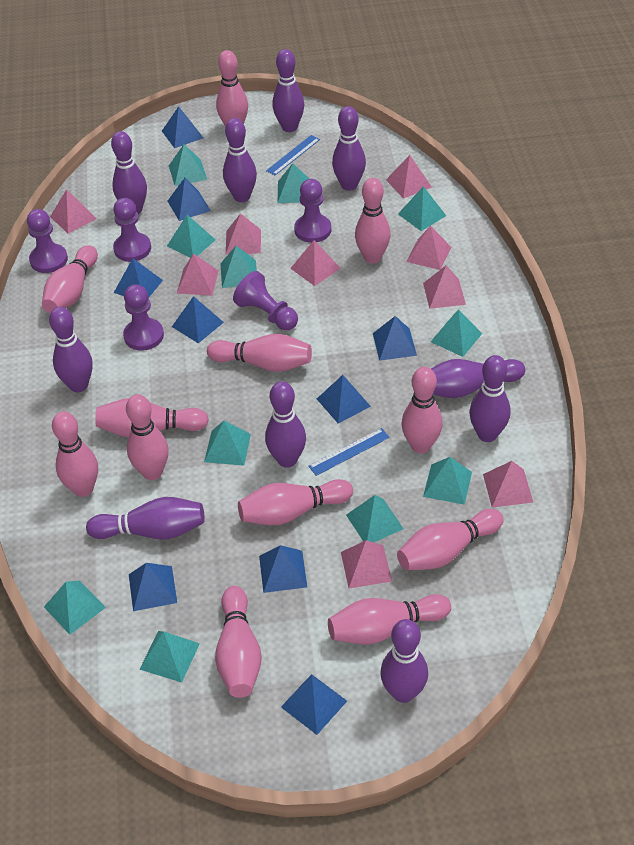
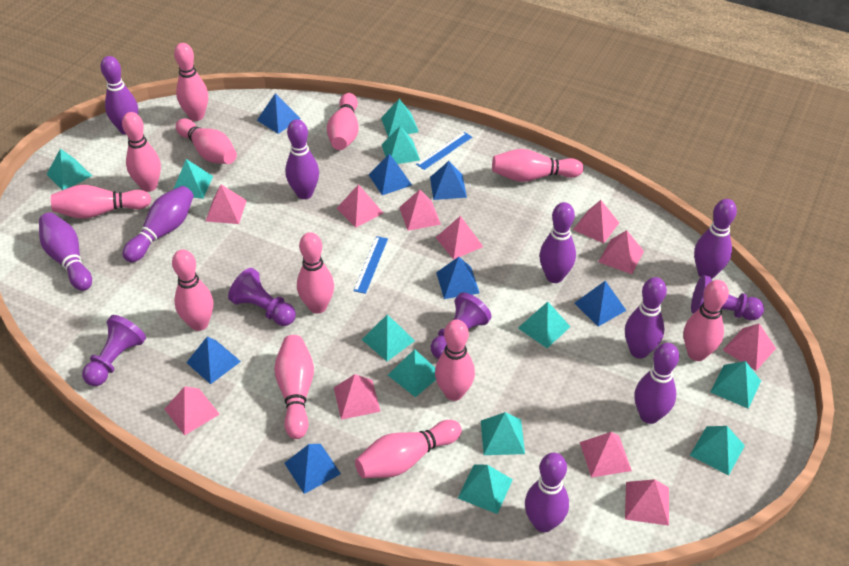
blue pyramid: [114,258,163,298] [129,563,177,611] [162,106,203,148] [168,178,211,221] [172,296,224,343] [259,545,307,593] [281,674,347,735] [317,375,371,424] [373,316,417,361] = 9 -> [186,336,241,384] [257,93,301,134] [284,444,341,494] [369,153,412,195] [430,161,467,200] [436,257,479,299] [575,281,627,327] = 7
pink pyramid: [50,189,97,234] [177,254,218,296] [226,213,261,255] [290,240,341,286] [341,540,392,588] [386,155,432,199] [407,226,451,270] [423,265,466,309] [483,461,533,508] = 9 -> [165,386,219,436] [206,184,247,224] [334,374,381,420] [337,184,383,228] [399,190,441,231] [436,216,483,260] [573,200,619,243] [580,432,632,478] [599,230,644,274] [625,479,669,526] [723,324,776,371] = 11
purple bowling pin: [49,307,93,392] [86,497,205,539] [111,131,147,214] [223,118,257,202] [265,381,306,468] [272,49,304,132] [332,106,366,191] [380,619,428,703] [431,359,525,398] [469,355,510,442] = 10 -> [39,213,92,291] [100,56,138,135] [123,186,194,262] [285,119,319,199] [525,453,569,532] [539,202,576,283] [625,277,667,359] [634,343,679,424] [694,199,737,279] = 9
purple pawn: [27,209,68,273] [113,198,151,262] [123,284,164,351] [233,271,298,330] [294,179,331,243] = 5 -> [82,315,146,386] [228,268,296,326] [431,293,492,359] [691,275,764,320] = 4

